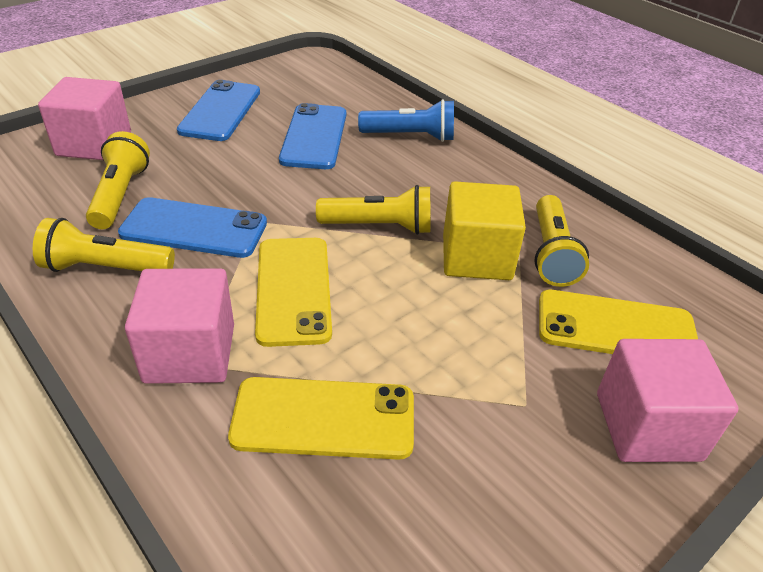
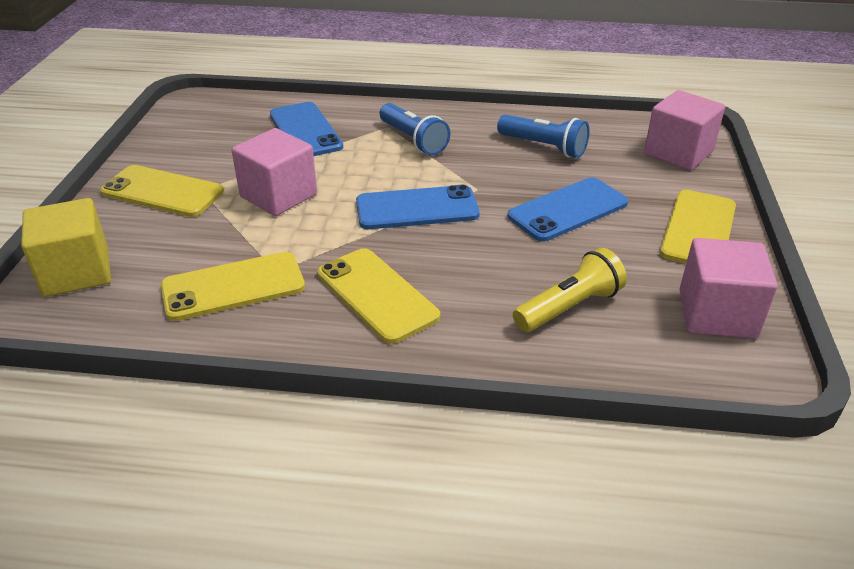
blue flashlight: [358,99,454,142] = 1 -> [379,103,450,155] [497,114,590,158] = 2
yellow flashlight: [33,218,175,272] [86,131,150,229] [316,185,430,235] [534,195,589,287] = 4 -> [513,248,627,332] = 1
yellow phone: [228,377,414,460] [255,238,332,347] [539,290,698,354] = 3 -> [100,165,224,217] [161,252,305,321] [317,248,440,344] [660,190,736,264] = 4

